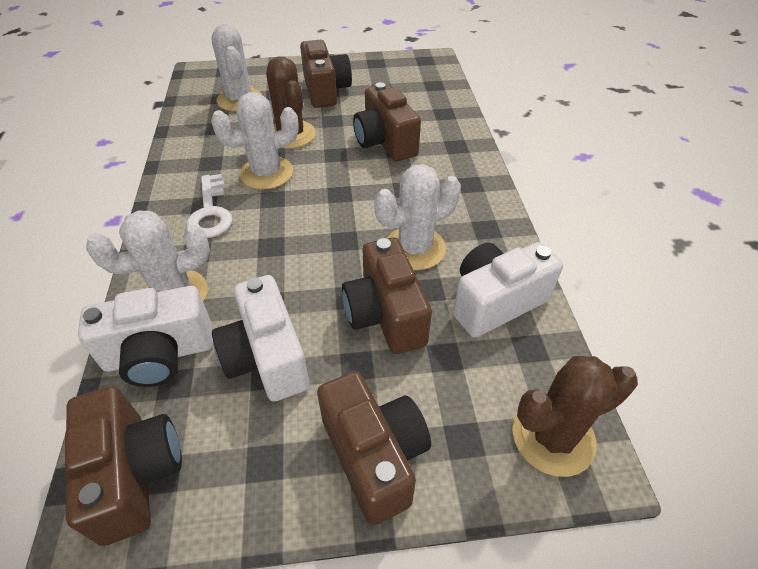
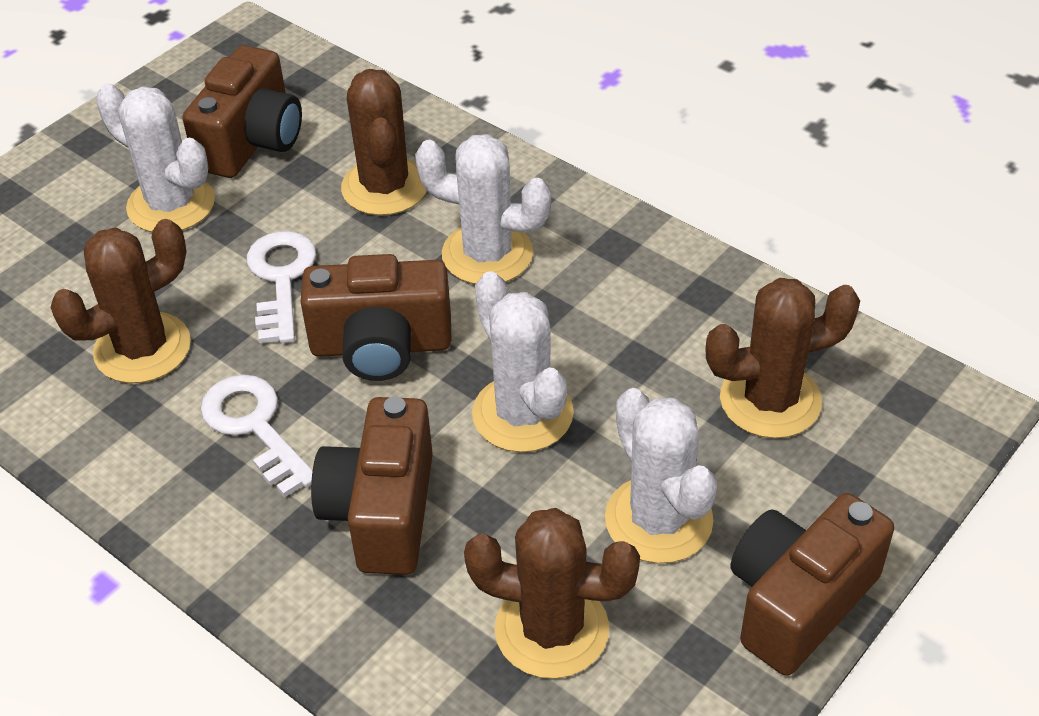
brown cactus: [266,56,316,149] [512,356,638,477] = 2 -> [51,219,191,383] [341,69,426,216] [464,508,640,679] [706,278,860,438] = 4
brown camera: [65,386,182,546] [300,40,352,108] [317,371,431,525] [342,238,432,354] [353,82,421,161] = 5 -> [182,45,302,178] [301,254,451,381] [311,397,433,575] [731,493,894,676] = 4
white camera: [78,286,213,387] [212,275,310,402] [453,242,563,338] = 3 -> none = 0
white key: [187,174,233,238] = 1 -> [201,375,313,497] [246,231,316,343] = 2

